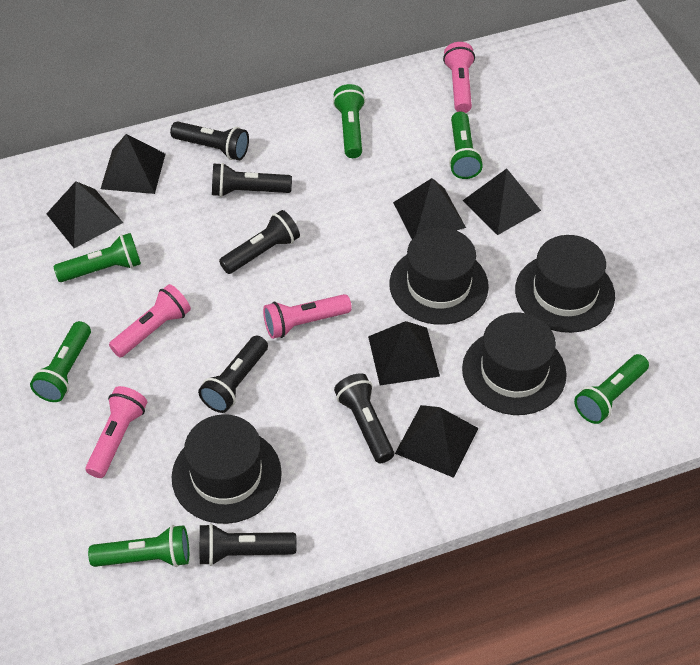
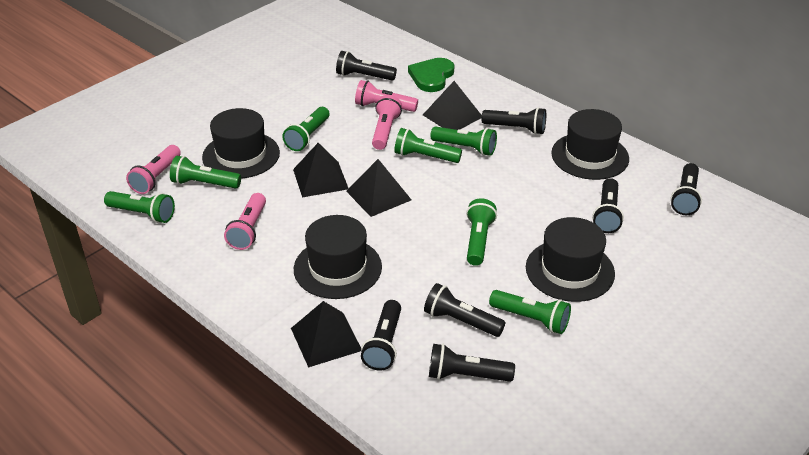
black flashlight: [170,121,249,160] [198,336,268,413] [200,523,297,566] [212,163,292,197] [219,210,300,274] [334,373,394,463] = 6 -> [336,51,397,81] [361,300,401,371] [424,283,505,337] [429,344,515,382] [481,107,546,135] [592,178,624,233] [671,163,702,215] = 7
black pyramid: [46,181,123,248] [101,134,165,194] [368,321,440,385] [393,178,466,239] [395,405,479,478] [462,168,541,235] = 6 -> [291,301,361,368] [293,143,349,197] [346,159,411,217] [423,81,482,130] = 4
green flashlight: [30,321,91,402] [53,233,141,282] [88,525,189,567] [333,84,366,158] [449,111,483,179] [574,354,649,424] = 6 -> [104,191,175,223] [170,156,241,189] [282,107,330,151] [394,128,462,163] [430,127,497,156] [466,198,497,266] [489,290,571,334] = 7
green heart: none = 0 -> [408,58,454,92] = 1

